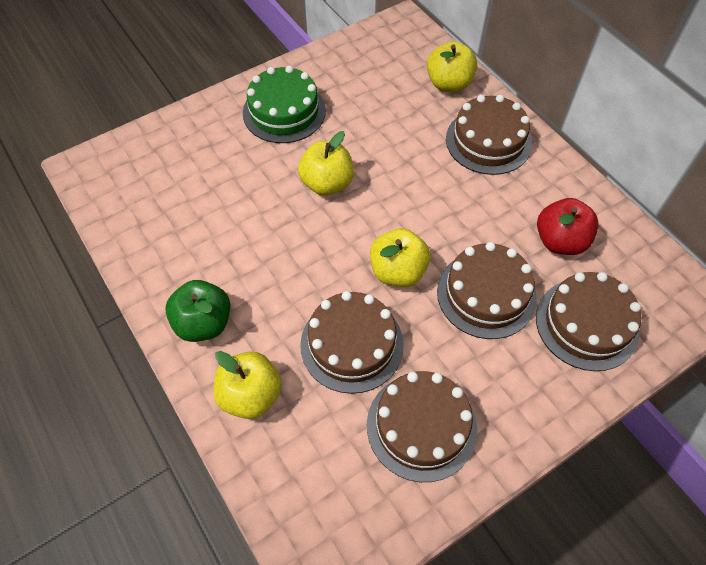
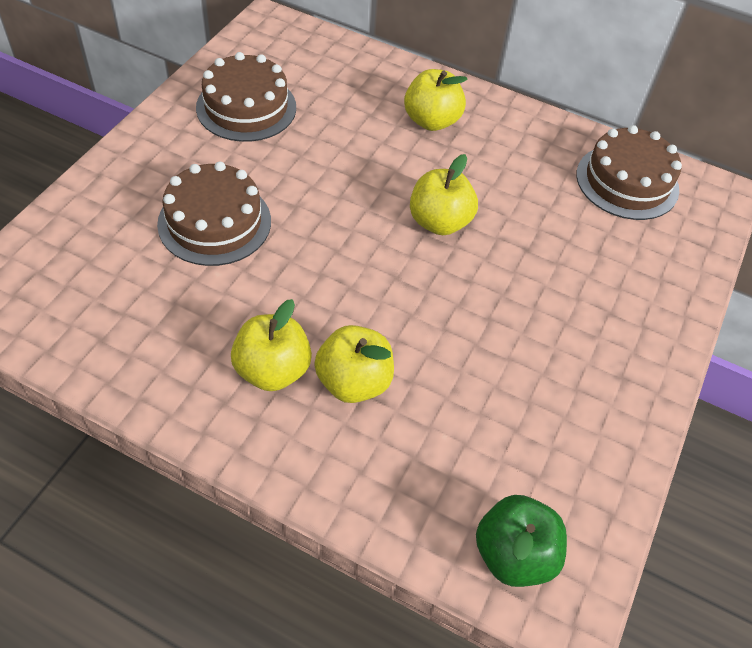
brown cake: [300,291,404,394] [367,371,477,482] [437,242,537,339] [446,95,532,175] [536,272,641,371] = 5 -> [157,161,271,266] [196,52,296,142] [576,125,682,220] = 3
green cake: [243,66,326,143] = 1 -> none = 0
red apple: [537,198,599,255] = 1 -> none = 0

